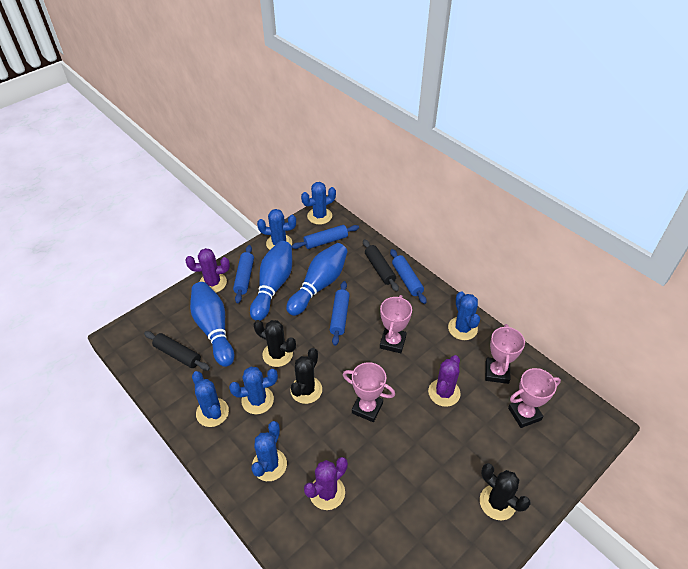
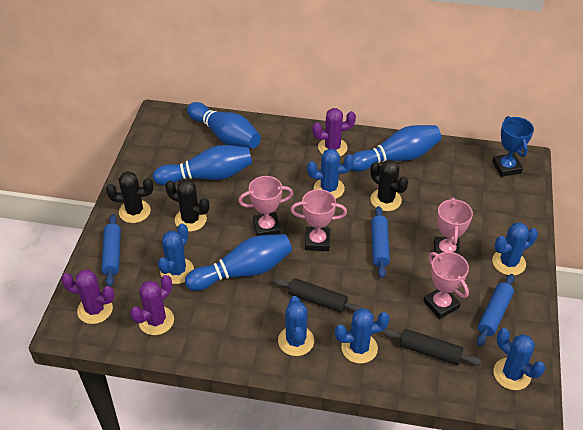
blue bowling pin: [190,282,234,367] [250,241,292,321] [286,243,348,316] = 3 -> [153,145,252,185] [185,234,292,291] [187,102,261,148] [351,125,441,172] = 4
blue rolling pin: [233,245,254,303] [292,225,359,249] [330,281,350,346] [390,249,427,304] = 4 -> [101,214,121,287] [371,206,390,278] [477,274,514,346] = 3
blue trophy: none = 0 -> [492,116,534,177] = 1

